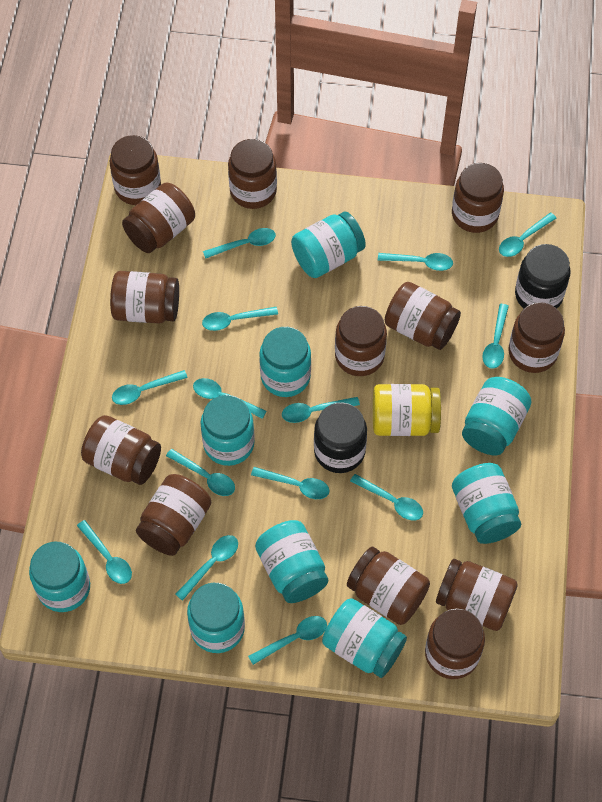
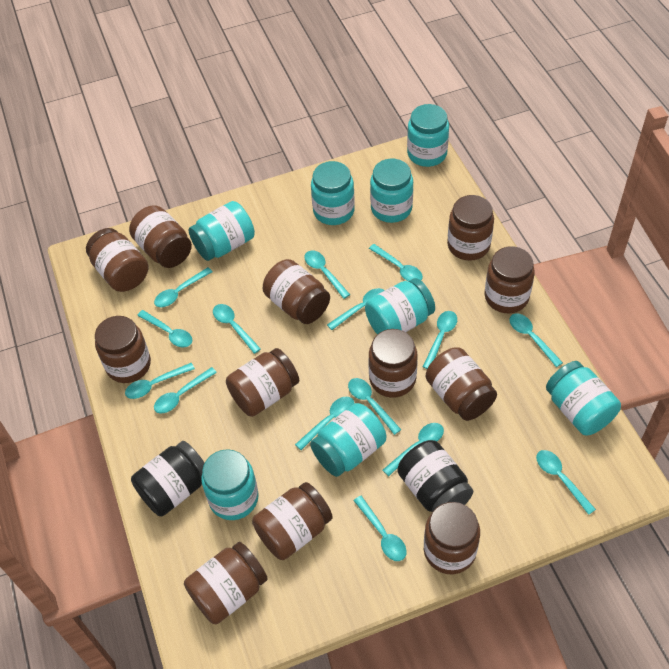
brown jar: [81,415,161,485] [110,135,161,205] [110,271,179,324] [122,183,195,253] [136,474,211,556] [228,139,277,209] [335,306,387,376] [347,547,430,625] [385,282,461,350] [425,609,485,679] [436,559,518,631] [452,163,504,233] [509,302,565,373] = 13 -> [86,228,148,292] [95,316,151,383] [129,205,192,268] [184,542,268,624] [226,348,299,417] [252,482,333,560] [263,259,330,324] [368,329,418,398] [424,502,480,574] [426,347,497,421] [447,195,494,261] [485,246,535,313] = 12
turquoise jar: [29,542,90,612] [187,583,245,653] [201,395,255,466] [255,520,328,603] [259,327,311,397] [291,212,366,278] [322,598,407,678] [452,463,521,544] [462,377,532,455] = 9 -> [189,201,255,261] [201,449,259,520] [310,403,386,477] [311,161,355,225] [365,278,435,334] [370,159,413,223] [407,104,449,167] [546,361,621,435] = 8
turquoise spoon: [77,520,132,584] [112,370,188,405] [166,449,235,496] [175,535,238,601] [193,378,266,419] [202,307,278,331] [203,228,276,259] [248,616,327,665] [251,467,330,499] [282,397,360,423] [350,474,423,521] [378,253,453,271] [482,304,509,368] [499,213,556,257] = 14 -> [125,363,195,399] [137,310,192,347] [154,267,213,307] [154,367,217,414] [213,304,261,354] [295,397,355,450] [305,250,350,299] [327,288,385,330] [348,378,401,435] [353,496,406,561] [369,244,423,281] [383,423,444,476] [423,311,457,369] [509,314,563,367] [536,450,596,515] = 15
yellow jar: [373,384,441,436] = 1 -> none = 0

